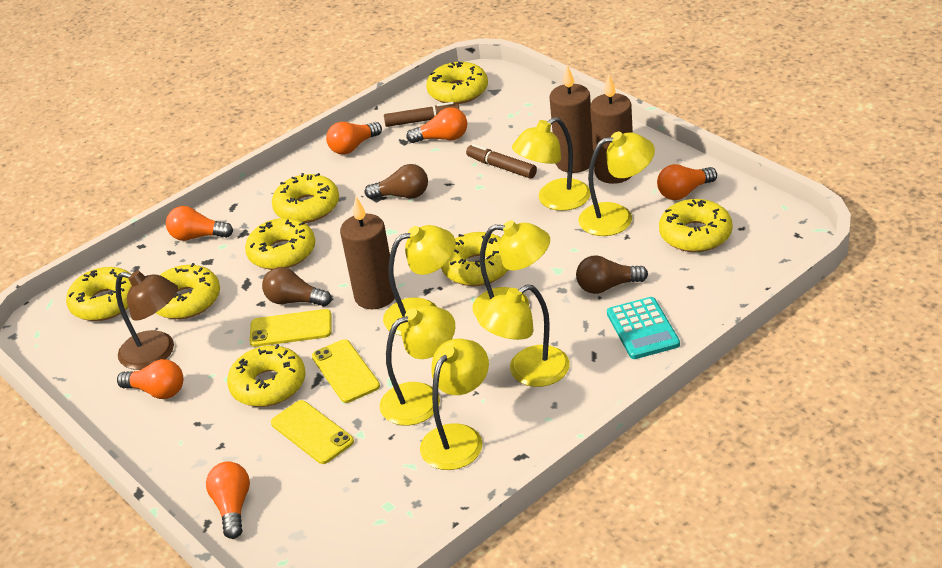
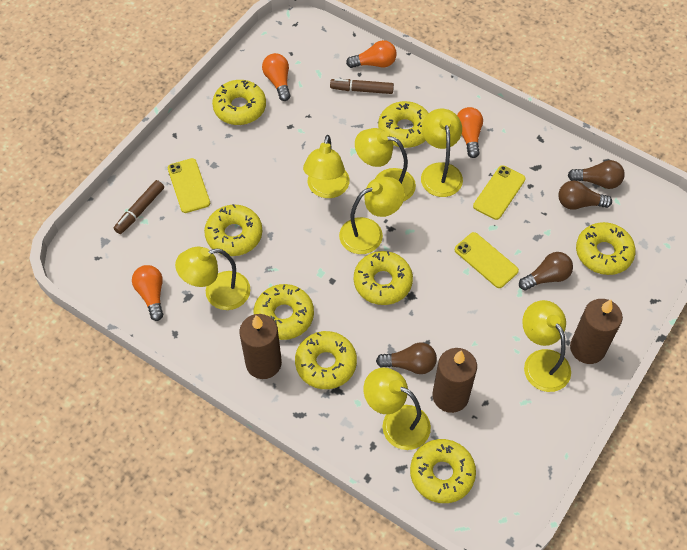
brown lamp: [115,271,178,370] = 1 -> none = 0
brown light bulb: [262,267,331,307] [364,164,428,199] [576,255,648,294] = 3 -> [376,343,437,374] [519,252,573,290] [559,181,612,210] [568,160,625,189] = 4
orange light bulb: [117,359,183,399] [166,206,233,241] [206,462,250,539] [326,122,382,155] [406,107,467,143] [657,164,717,200] = 6 -> [132,265,163,321] [262,53,291,101] [346,40,397,68] [457,107,483,158] = 4
turquoise calculator: [607,297,680,359] = 1 -> none = 0

